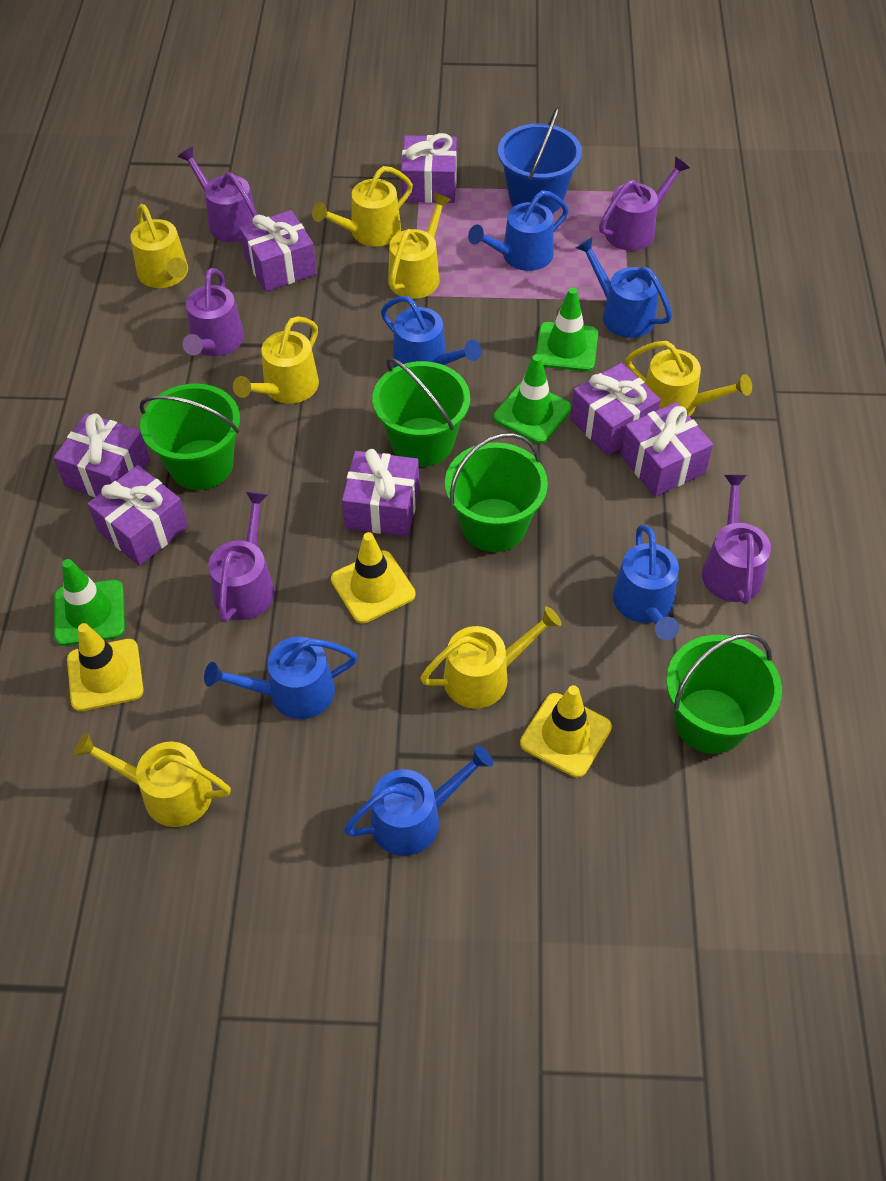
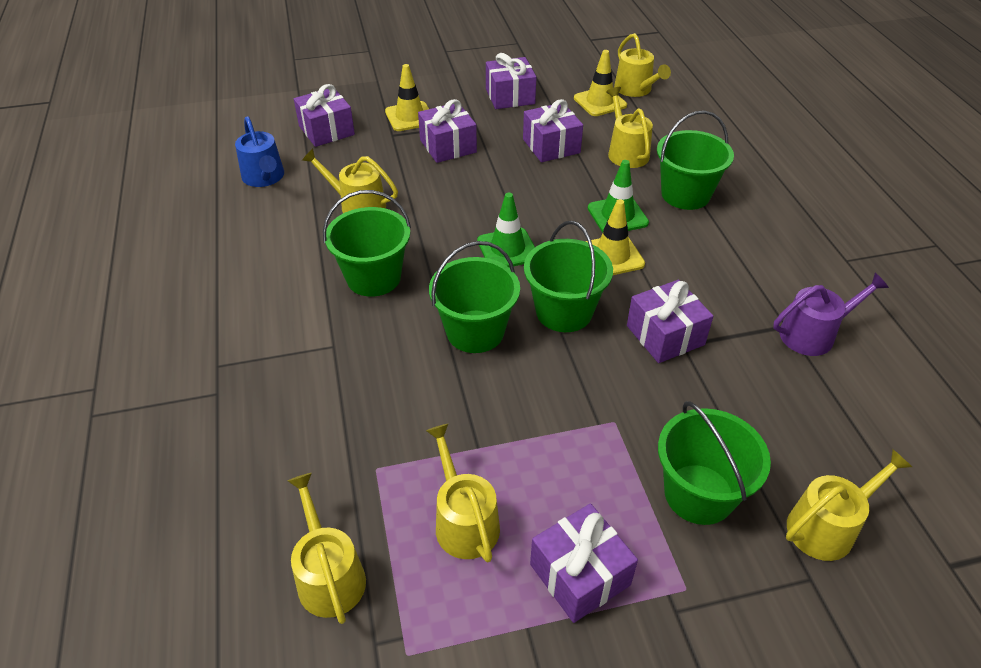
blue bucket: [498,107,582,213] = 1 -> none = 0
blue watering can: [204,637,358,719] [344,745,493,856] [381,296,481,367] [468,190,569,271] [576,237,672,338] [613,525,679,640] = 6 -> [235,116,284,187] = 1
green bucket: [139,383,240,490] [372,357,470,467] [445,433,548,552] [666,633,782,754] = 4 -> [323,190,411,297] [429,241,520,353] [524,221,613,332] [657,110,734,210] [658,401,771,525] = 5
green traffic cone: [54,559,125,646] [493,354,572,444] [536,287,598,372] = 3 -> [477,193,535,267] [588,160,649,232] = 2
purple gift: [53,413,150,497] [87,465,188,566] [240,210,317,292] [342,449,419,537] [401,133,457,203] [570,363,661,456] [620,402,713,497] = 7 -> [294,84,355,147] [418,99,477,163] [486,53,537,109] [523,99,583,162] [530,503,638,623] [627,280,713,363] = 6
purple watering can: [178,146,258,242] [182,268,244,356] [208,491,275,622] [599,157,690,251] [702,475,771,604] = 5 -> [773,273,889,356] = 1
yellow watering can: [74,733,231,827] [131,204,188,288] [233,316,319,404] [312,166,413,246] [388,193,451,299] [420,606,562,709] [626,341,752,416] = 7 -> [288,473,366,624] [302,148,398,213] [426,424,500,562] [606,87,653,168] [614,33,671,97] [786,449,912,561] = 6

